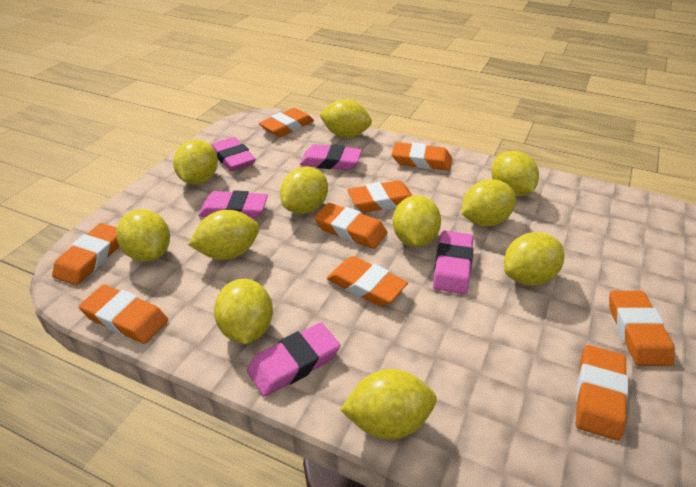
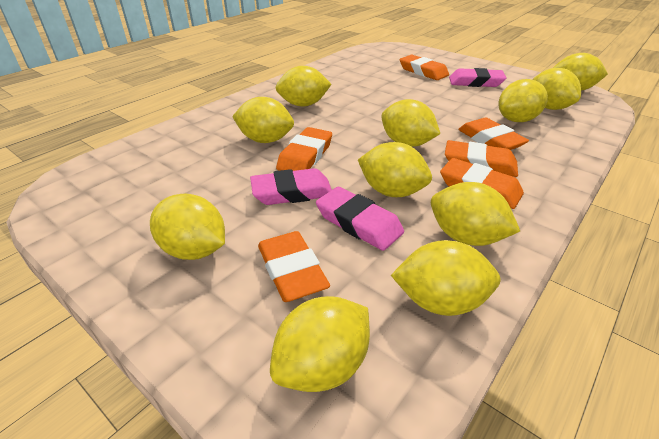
orange eraser: [52,223,119,285] [79,285,168,344] [259,108,314,137] [314,203,387,249] [327,256,408,307] [347,181,412,212] [392,142,452,170] [576,345,628,441] [609,291,675,366] = 9 -> [258,231,330,302] [276,127,332,171] [400,55,449,80] [440,158,524,209] [445,140,518,177] [458,118,529,150] = 6
pink eraser: [198,190,268,219] [211,137,256,171] [247,322,340,397] [300,144,362,170] [433,230,473,294] = 5 -> [250,168,332,205] [316,187,404,251] [449,68,507,87] = 3

